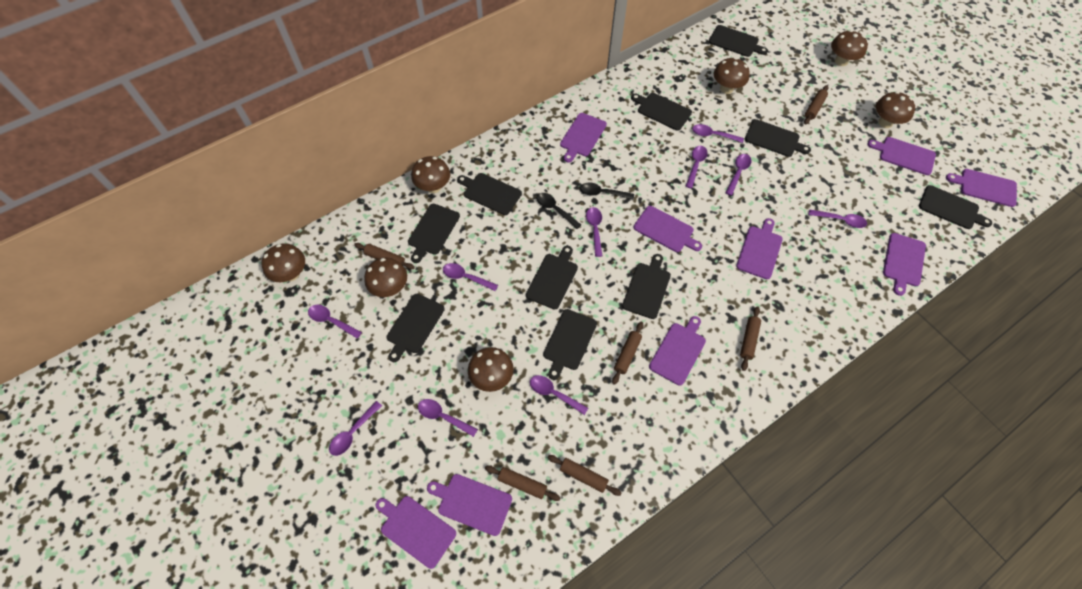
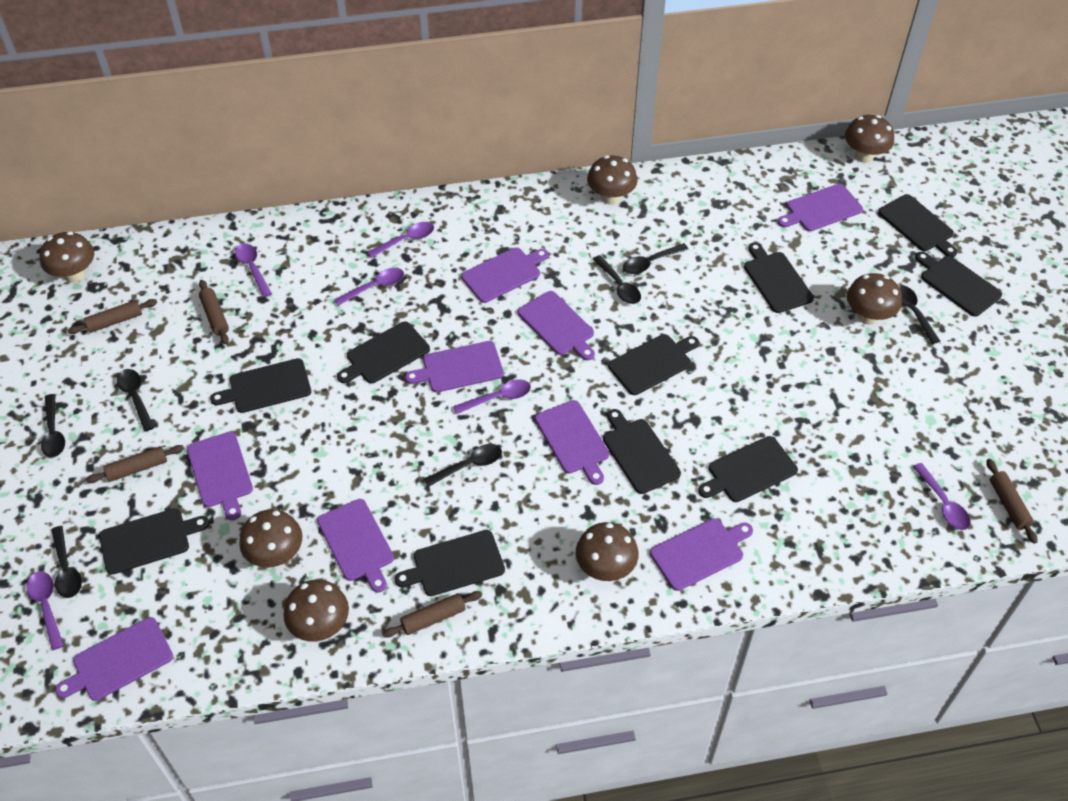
black spoon: [536,193,581,229] [580,182,634,199] = 2 -> [41,394,65,458] [51,526,82,598] [117,369,155,432] [424,444,502,487] [593,255,641,304] [623,243,688,274] [898,285,940,344] = 7
brown rolling pin: [354,243,415,269] [485,465,560,501] [548,455,621,496] [612,322,643,385] [740,306,761,371] [804,85,829,124] = 6 -> [68,299,157,334] [86,445,184,483] [199,280,229,345] [383,591,482,638] [986,459,1038,544] = 5
purple spoon: [308,305,362,339] [329,401,382,456] [418,399,478,437] [443,263,498,291] [530,375,588,415] [586,207,602,257] [686,146,708,189] [692,124,744,143] [726,154,751,196] [809,209,867,228] = 10 -> [27,571,64,650] [235,243,272,297] [334,268,404,306] [367,222,434,258] [453,379,531,414] [913,463,970,530] = 6

